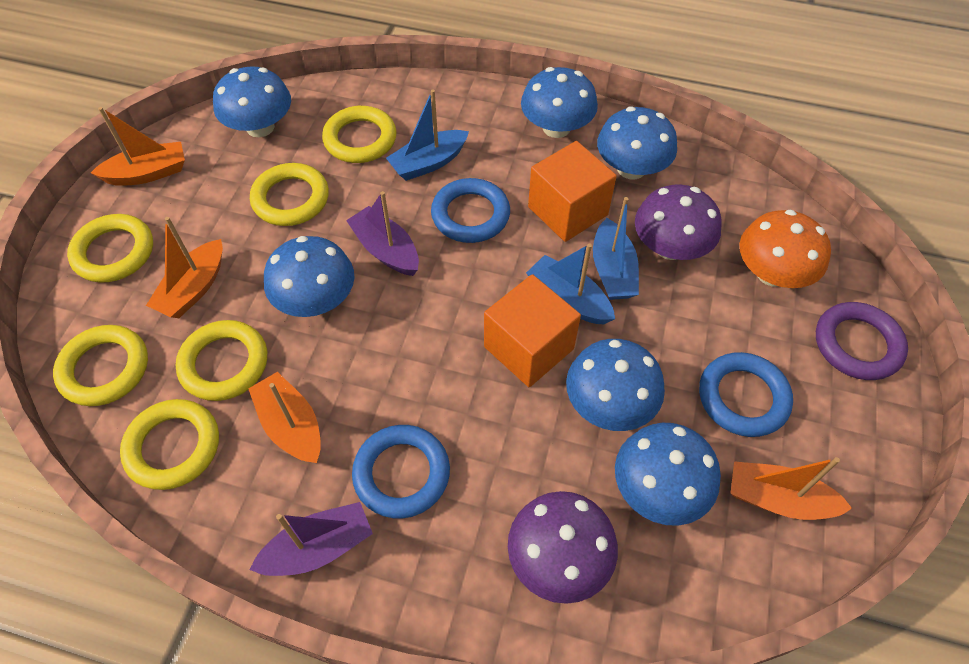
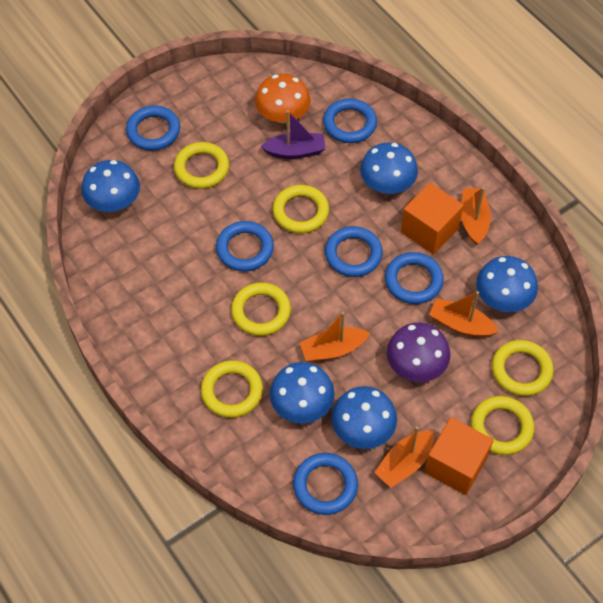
blue boat: [386,89,469,181] [526,244,615,324] [593,197,639,300] = 3 -> none = 0
blue mushroom: [213,67,291,137] [264,236,355,317] [521,67,598,138] [566,339,665,431] [597,107,677,179] [615,423,721,526] = 6 -> [81,160,140,212] [270,362,335,424] [331,386,397,449] [360,142,418,194] [476,256,538,312] = 5
blue ring: [352,425,450,518] [431,178,510,243] [699,352,793,437] = 3 -> [126,105,180,151] [216,221,274,272] [293,453,358,515] [323,98,377,143] [325,226,383,277] [385,252,444,304] = 6
purple boat: [250,502,373,576] [346,191,419,276] = 2 -> [261,111,326,159] = 1
purple mushroom: [508,491,618,604] [635,184,722,260] = 2 -> [387,323,450,382] = 1
purple ring: [816,302,908,380] = 1 -> none = 0

